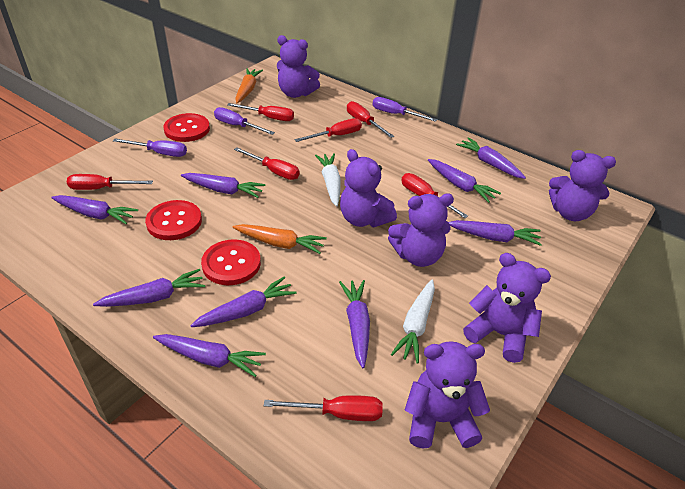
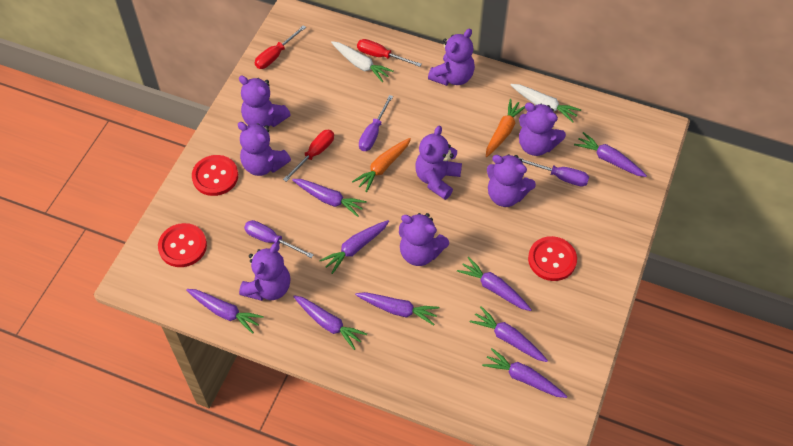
purple teddy bear: [277,35,320,98] [340,149,397,227] [388,194,454,267] [405,341,490,449] [463,253,551,363] [549,150,616,221] = 6 -> [238,122,291,176] [239,76,291,127] [239,243,290,301] [399,213,449,266] [415,126,462,200] [428,28,475,86] [487,154,536,207] [519,102,566,156] = 8
red screwdriver: [67,174,153,190] [227,103,294,121] [234,147,300,180] [264,395,383,421] [295,118,362,142] [347,101,394,138] [401,173,468,218] = 7 -> [255,25,306,69] [283,130,334,182] [357,39,422,67] = 3

